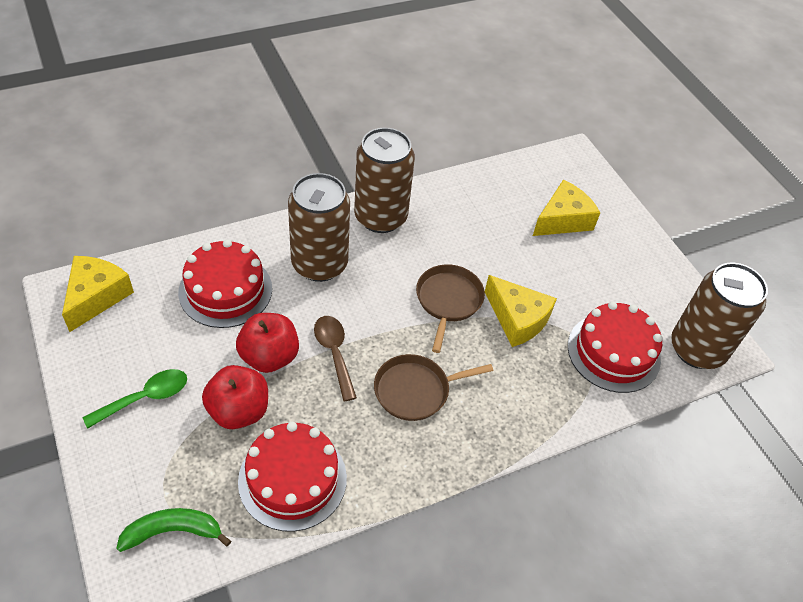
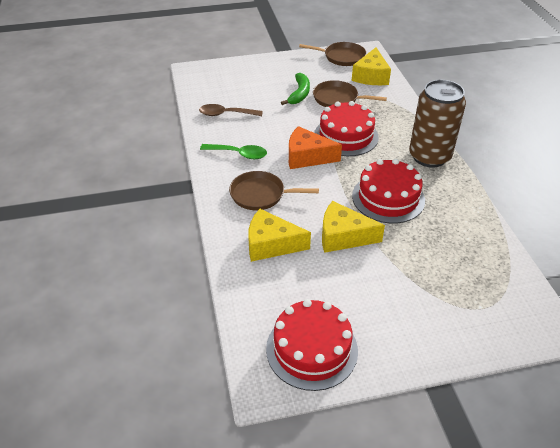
brown can: [288,173,350,282] [354,128,415,233] [671,263,768,369] = 3 -> [409,80,466,167] = 1
brown pan: [374,354,493,421] [416,264,485,353] = 2 -> [229,171,319,210] [299,42,366,66] [313,80,387,107] = 3
orange cheese: none = 0 -> [289,126,342,169] = 1
red apple: [202,365,268,429] [236,313,299,373] = 2 -> none = 0

